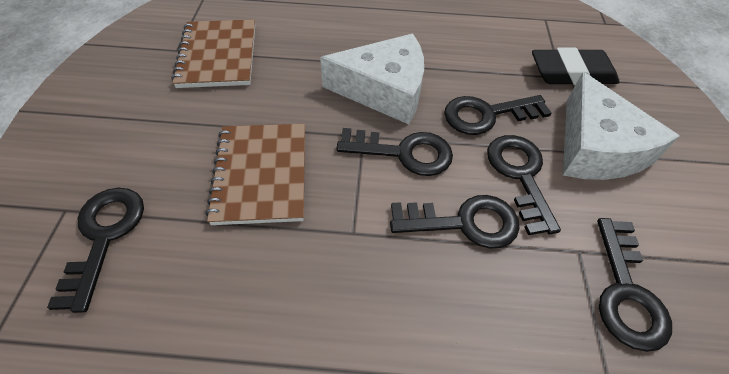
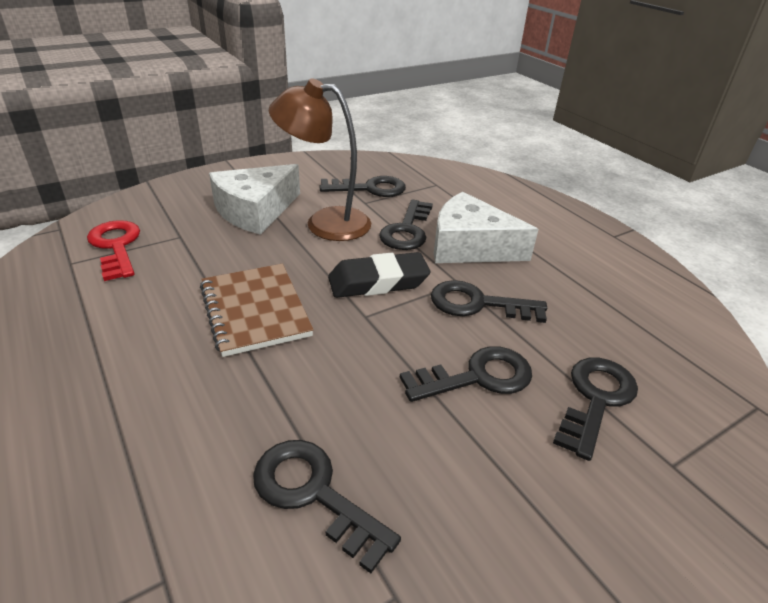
brown lamp: none = 0 -> [269,78,371,241] = 1
brown notebook: [172,19,255,88] [206,124,305,225] = 2 -> [200,264,314,357] = 1
red key: none = 0 -> [87,220,140,281] = 1

